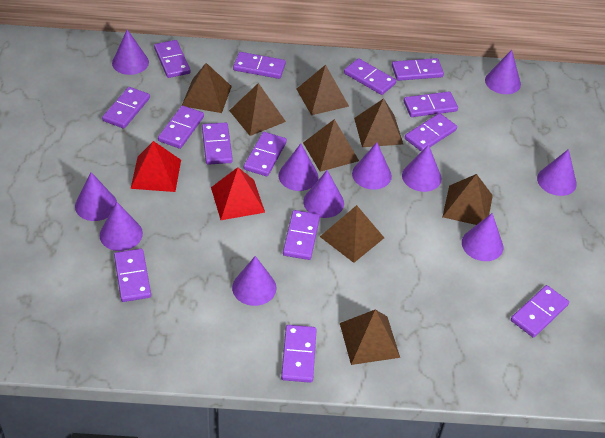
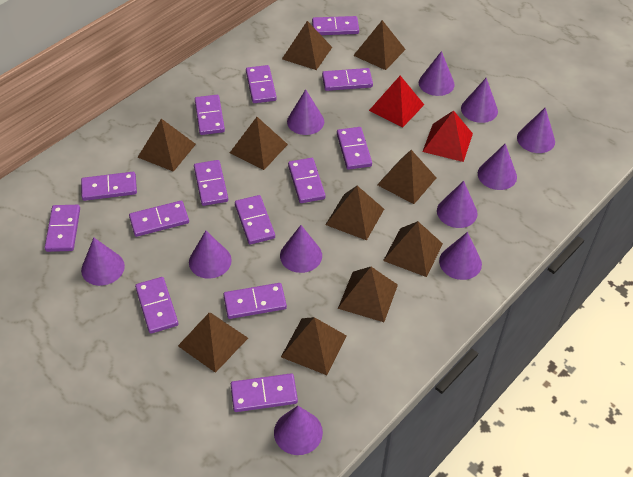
brown pyramid: [182,63,232,113] [229,83,286,136] [297,65,349,115] [303,119,359,172] [320,205,384,263] [340,309,400,365] [354,98,403,147] [443,174,493,225] = 8 -> [138,119,196,172] [178,313,248,373] [230,117,288,170] [281,317,347,375] [282,21,332,70] [326,186,384,240] [338,267,398,322] [353,20,406,70] [377,150,436,204] [383,221,443,277] = 10

